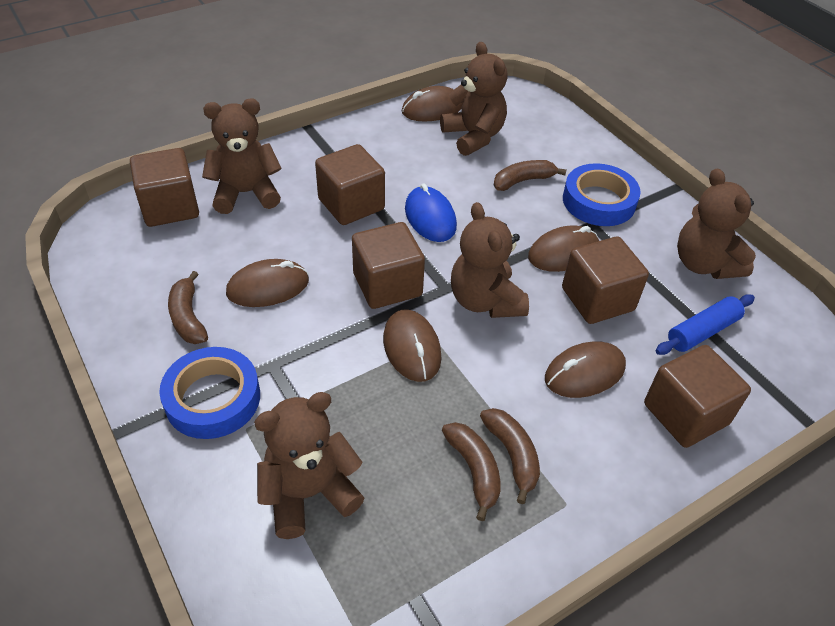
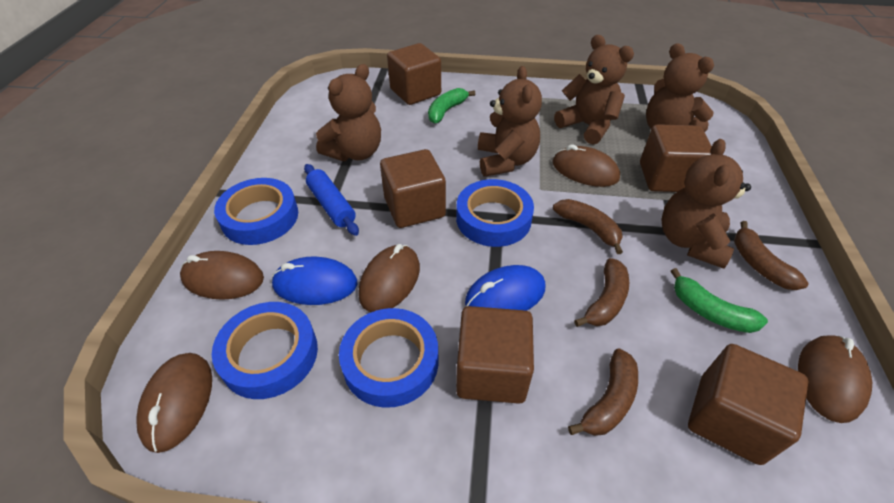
blue mouse: [405,183,457,242] = 1 -> [272,256,357,305] [465,265,545,311] = 2
blue tape: [159,347,260,439] [563,163,641,226] = 2 -> [212,302,318,399] [214,178,298,245] [339,308,439,408] [456,179,534,247] = 4
green banana: none = 0 -> [428,88,475,124] [671,268,768,333] = 2

